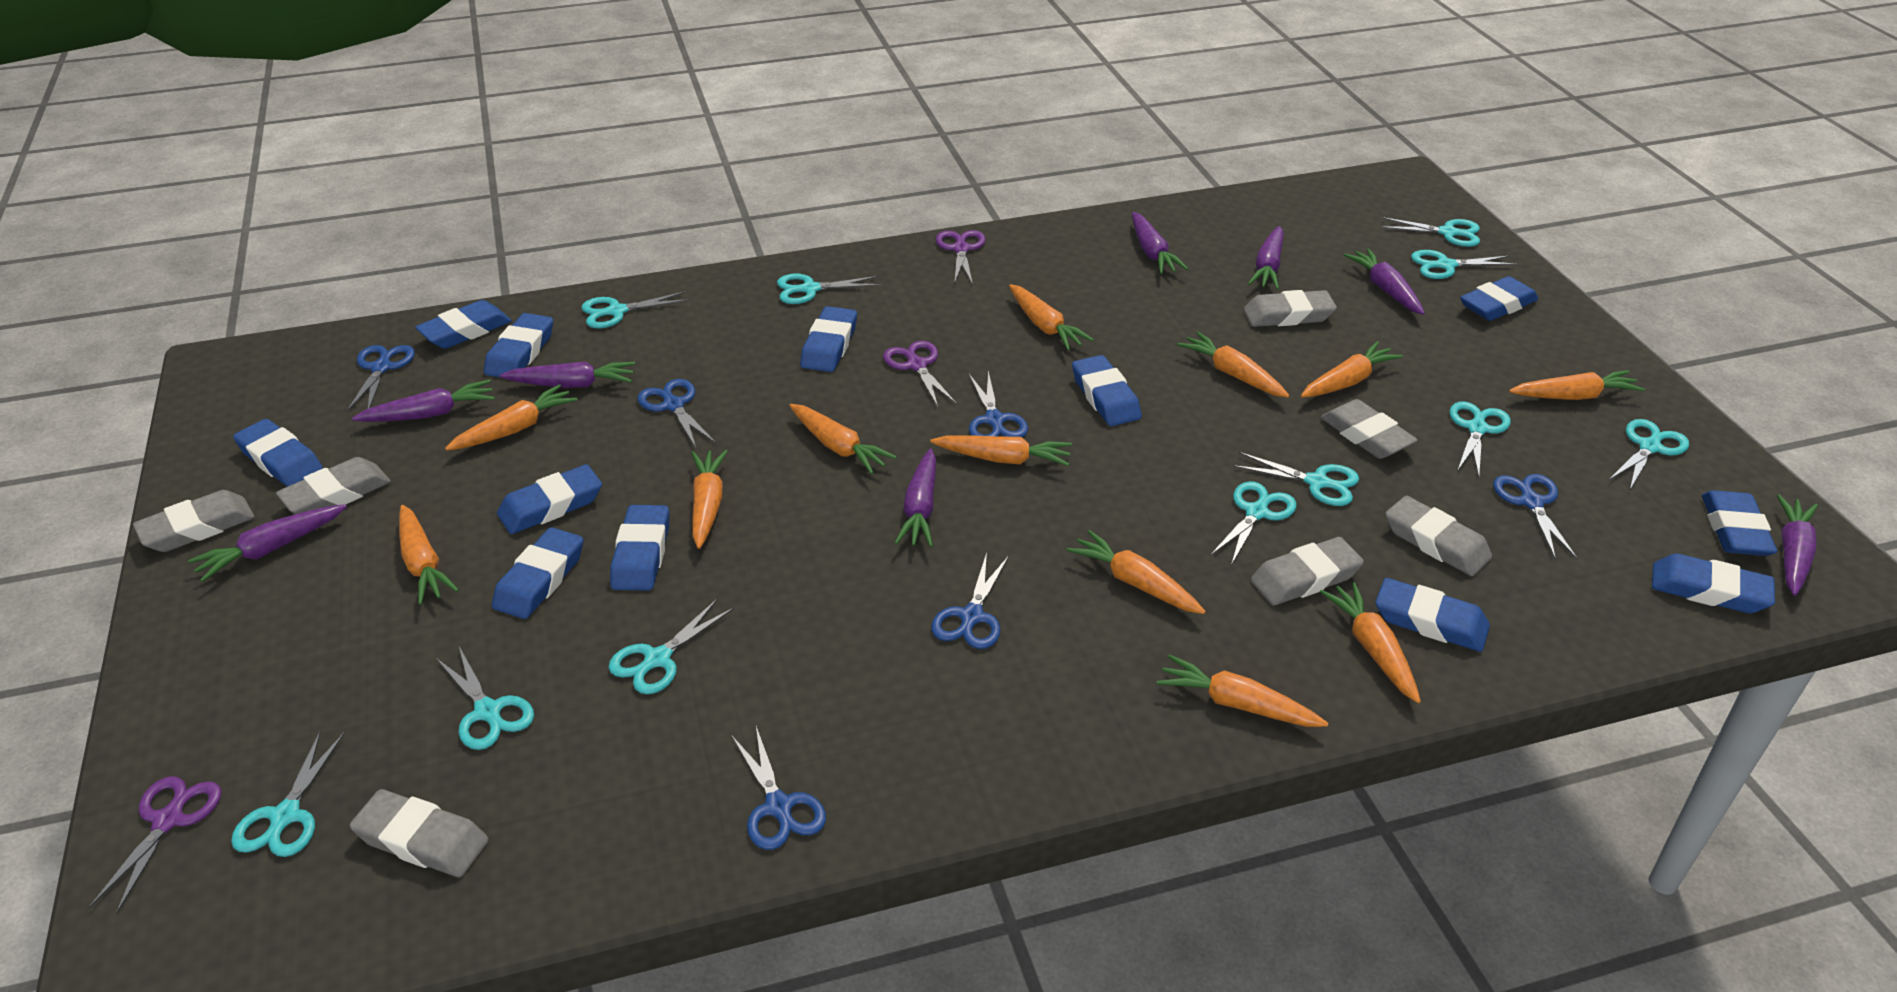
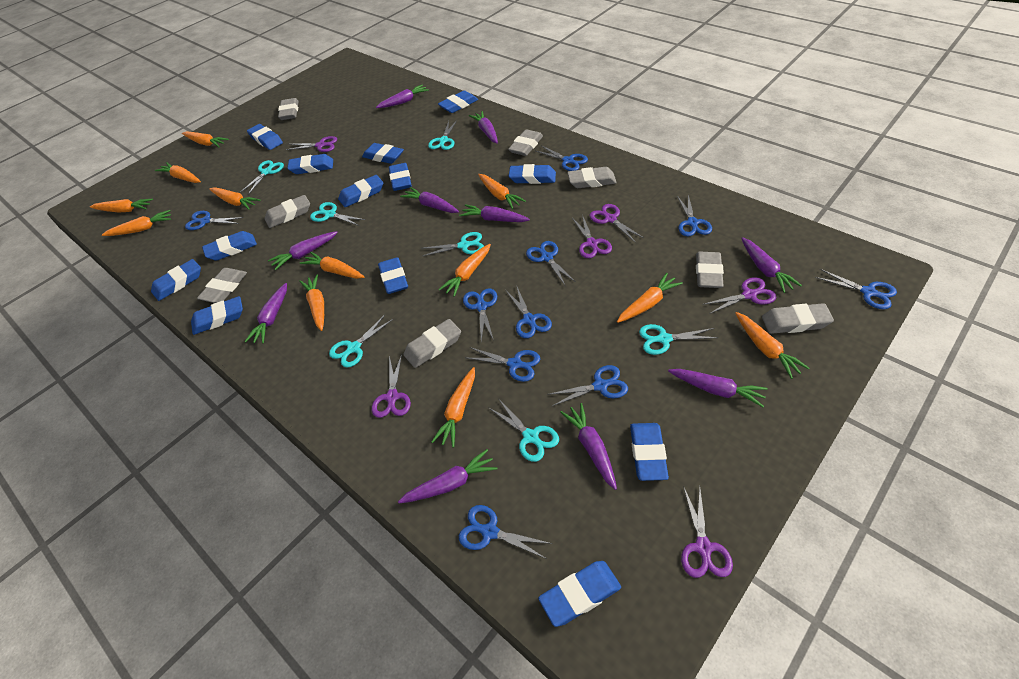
blue eraser: [233,419,323,487] [415,300,512,349] [484,313,553,377] [492,527,583,619] [497,464,602,534] [610,505,669,591] [800,306,857,372] [1072,355,1142,426] [1375,578,1490,652] [1460,276,1538,321] [1652,554,1775,613] [1702,490,1777,556] = 12 -> [151,259,201,301] [191,296,243,335] [202,231,257,261] [247,124,283,150] [287,154,333,174] [338,175,383,207] [362,143,404,164] [378,257,408,294] [389,163,412,191] [438,90,478,113] [509,164,556,184] [538,561,621,627] [630,423,669,481] = 13
blue scissors: [347,345,415,412] [638,379,716,448] [731,726,826,850] [931,552,1009,649] [969,371,1028,437] [1493,474,1577,559] = 6 -> [185,211,243,230] [459,505,552,559] [463,288,497,341] [467,347,540,382] [506,285,552,338] [526,241,576,285] [536,145,588,171] [547,365,628,406] [677,195,712,236] [815,269,897,309] = 10
grey eraser: [133,490,255,552] [276,457,391,514] [350,789,489,877] [1244,290,1337,327] [1251,537,1364,605] [1321,399,1418,459] [1385,496,1492,576] = 7 -> [197,268,247,303] [265,195,310,228] [278,98,299,120] [403,319,461,368] [508,129,543,156] [567,167,617,188] [696,252,724,288] [762,303,834,334] = 8
purple carrot: [188,504,347,582] [352,380,495,422] [500,361,635,388] [895,448,936,547] [1132,212,1189,274] [1248,226,1284,289] [1344,248,1425,315] [1777,495,1818,596] = 8 -> [245,283,287,343] [268,231,338,270] [376,84,429,108] [398,449,497,503] [400,187,459,213] [459,204,530,222] [469,111,498,143] [560,403,617,490] [668,369,768,407] [741,237,802,293] = 10
purple scissors: [89,776,222,913] [883,341,957,407] [936,230,986,285] = 3 -> [286,136,337,152] [372,354,411,418] [572,215,612,258] [590,204,644,243] [681,486,733,578] [702,277,776,314] = 6
turquoise scissors: [231,731,345,857] [436,647,534,750] [581,291,690,328] [608,599,734,694] [777,274,881,304] [1210,481,1296,565] [1233,452,1359,506] [1380,217,1480,247] [1411,250,1517,279] [1450,401,1511,477] [1609,419,1689,489] = 11 -> [241,160,284,195] [310,202,365,226] [329,315,393,368] [423,232,484,256] [428,120,457,150] [488,398,559,462] [639,324,718,355] = 7

